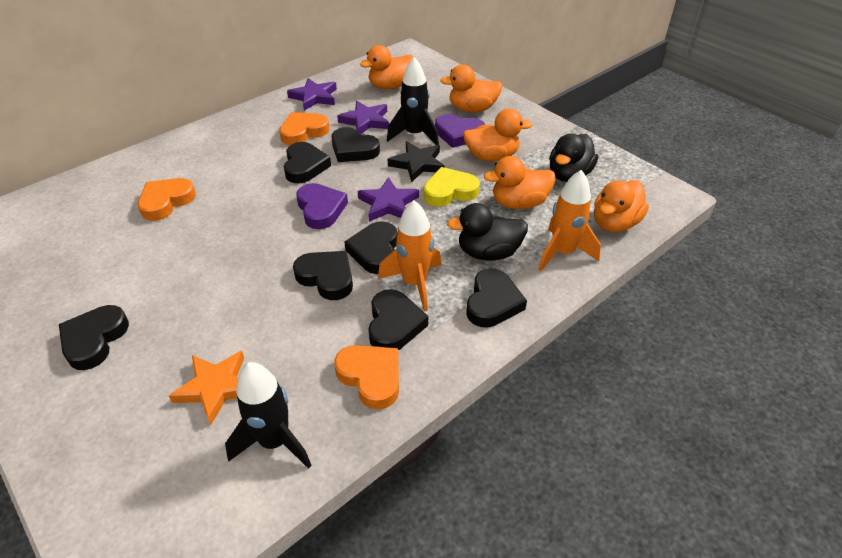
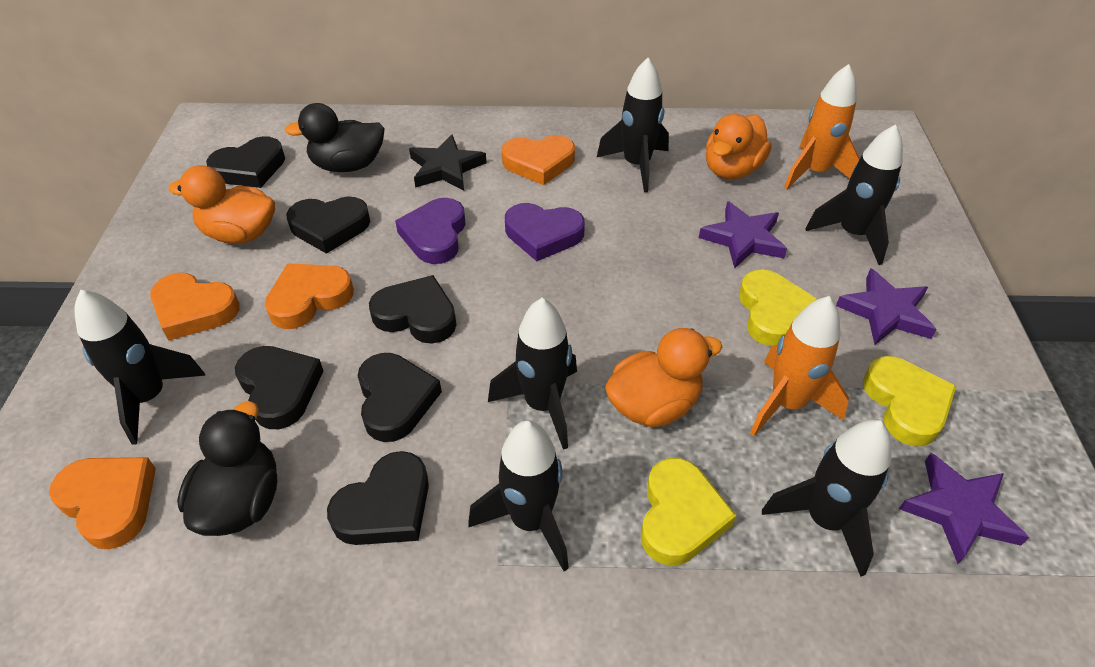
black heart: [59,305,129,370] [284,142,331,183] [293,251,353,300] [331,127,380,162] [344,221,397,274] [368,289,428,350] [466,269,527,328] = 7 -> [206,136,285,188] [235,346,323,429] [286,197,370,254] [327,451,429,545] [358,353,442,442] [369,275,456,343] = 6
black rocket: [225,362,312,469] [387,57,439,145] = 2 -> [75,290,206,445] [468,420,569,571] [488,298,577,450] [597,58,669,192] [762,420,891,577] [806,124,903,265] = 6
orange duck: [360,45,413,90] [440,65,502,112] [463,109,532,161] [484,156,556,209] [594,180,649,232] = 5 -> [168,165,275,243] [605,328,722,427] [706,114,772,179] = 3
orange heart: [138,178,196,221] [279,112,330,145] [334,345,399,409] = 3 -> [49,457,156,549] [150,273,240,341] [265,263,354,329] [502,135,575,185] = 4
orange star: [169,351,244,425] = 1 -> none = 0
yellow heart: [424,167,480,207] = 1 -> [641,458,737,566] [739,269,817,346] [863,356,957,446] = 3

